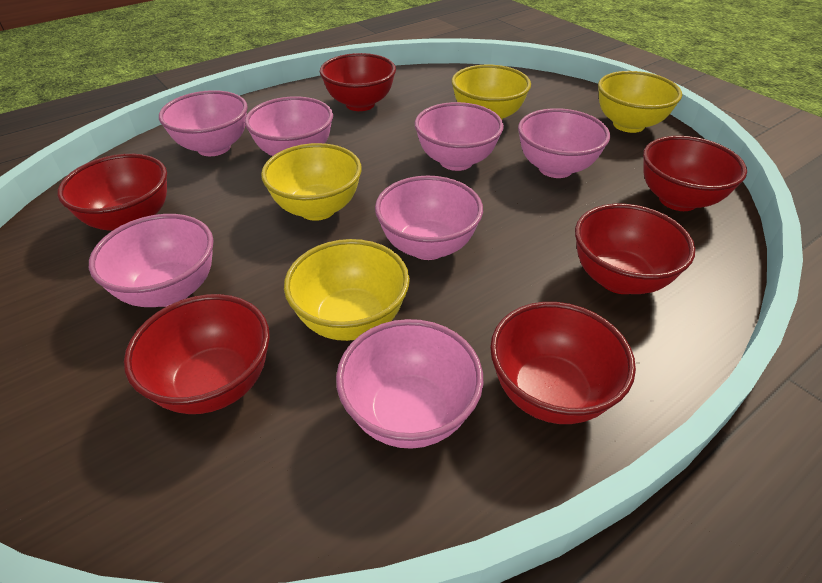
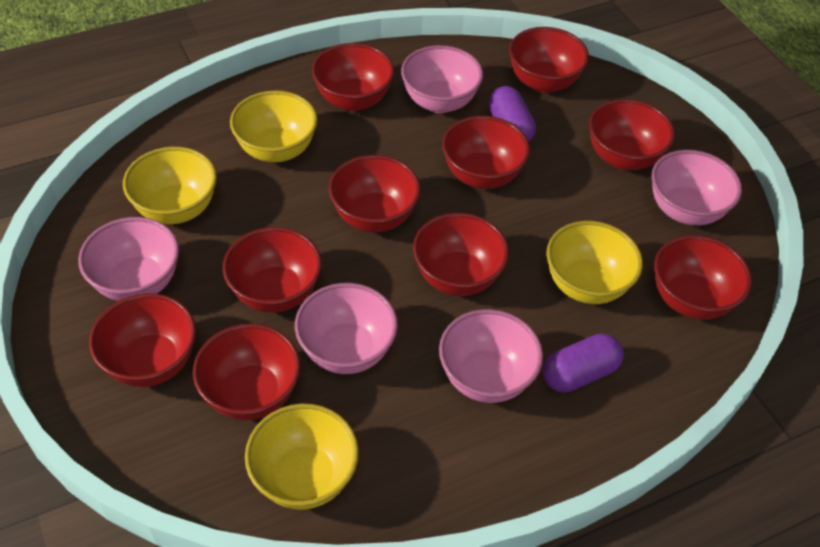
pink bowl: [89,214,214,307] [159,90,248,156] [245,96,333,156] [336,319,483,449] [375,176,483,260] [415,102,504,171] [518,108,610,178] = 7 -> [78,217,179,301] [295,283,398,374] [401,45,483,113] [439,309,543,403] [652,150,742,225] = 5
purple capsule: none = 0 -> [489,86,536,142] [542,333,624,393] = 2
red bowl: [57,154,167,231] [124,294,270,414] [320,53,396,111] [490,302,636,424] [575,204,695,294] [643,136,747,211] = 6 -> [89,293,196,387] [193,324,301,420] [223,227,322,313] [312,43,394,111] [329,155,421,232] [413,213,509,296] [442,116,530,189] [509,27,589,93] [589,99,675,170] [654,235,752,319] = 10

